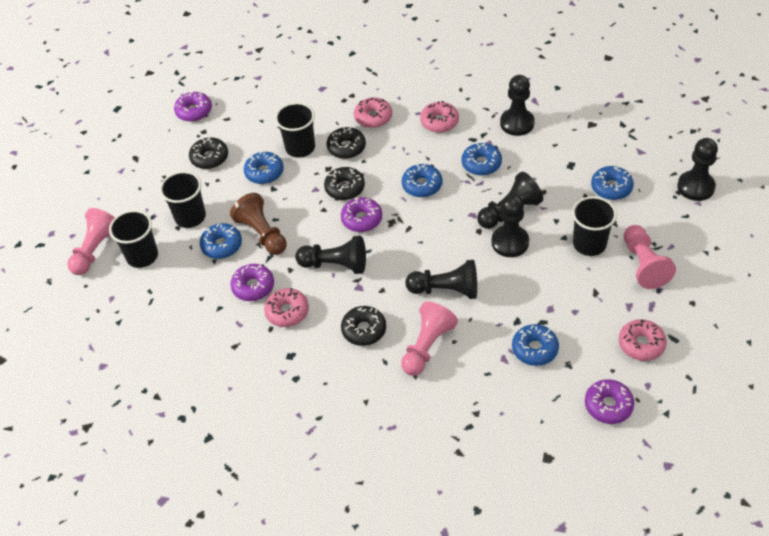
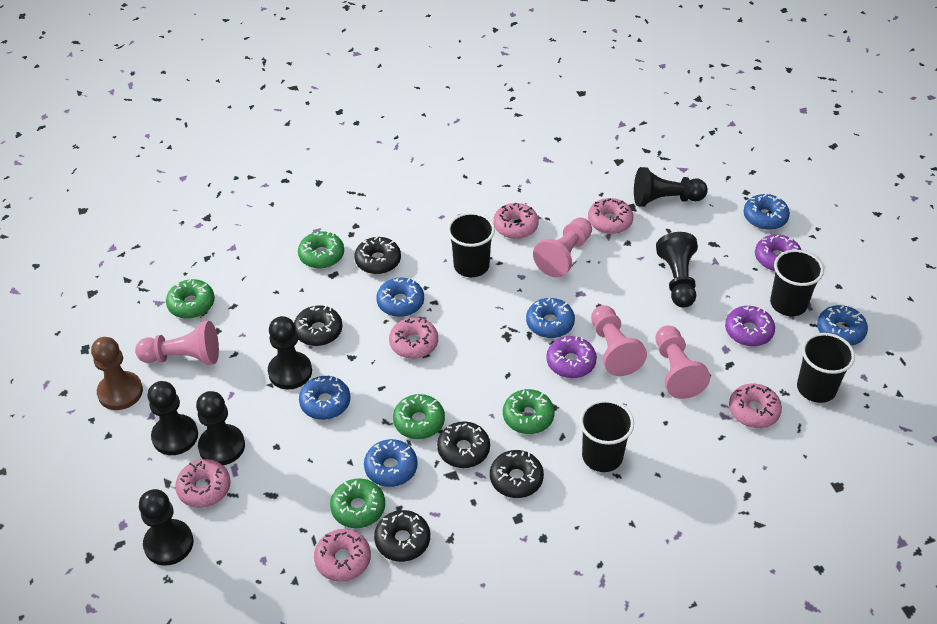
black donut: [189,137,228,169] [324,167,365,200] [326,126,366,159] [341,306,386,346] = 4 -> [294,305,342,346] [355,237,401,274] [374,510,430,562] [437,421,490,468] [490,450,544,498] = 5
green donut: none = 0 -> [166,279,215,319] [298,231,344,269] [330,479,385,528] [393,394,445,439] [503,389,555,434] = 5
pink donut: [264,288,309,327] [354,97,392,128] [420,101,459,133] [619,319,667,361] = 4 -> [175,459,231,508] [314,529,371,582] [389,318,438,359] [493,203,539,239] [588,198,633,234] [729,384,782,428] = 6
pink pawn: [67,208,115,275] [401,302,458,376] [624,225,676,289] = 3 -> [135,321,219,365] [533,217,592,277] [591,305,647,376] [656,325,710,399] = 4
purple donut: [174,92,212,122] [230,264,274,301] [341,197,382,232] [585,379,634,424] = 4 -> [546,336,597,378] [725,306,775,346] [755,234,801,271] = 3

